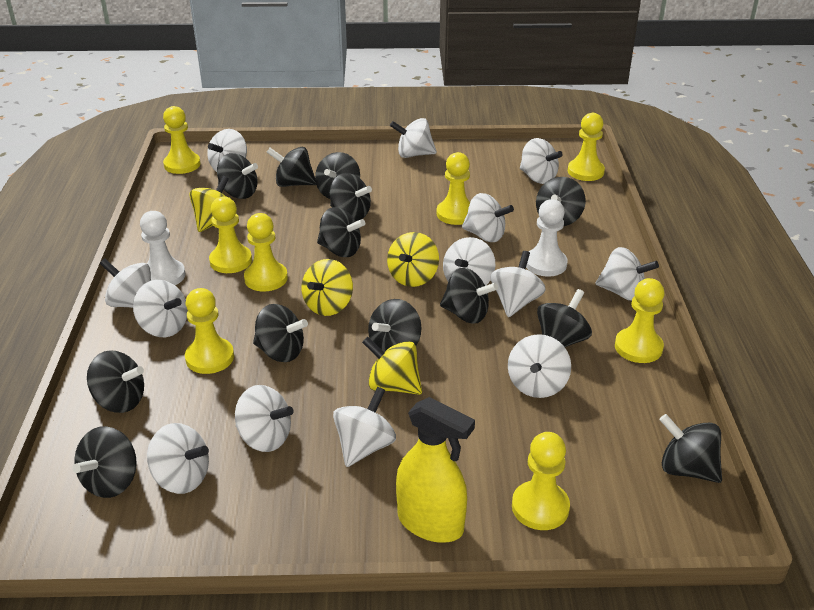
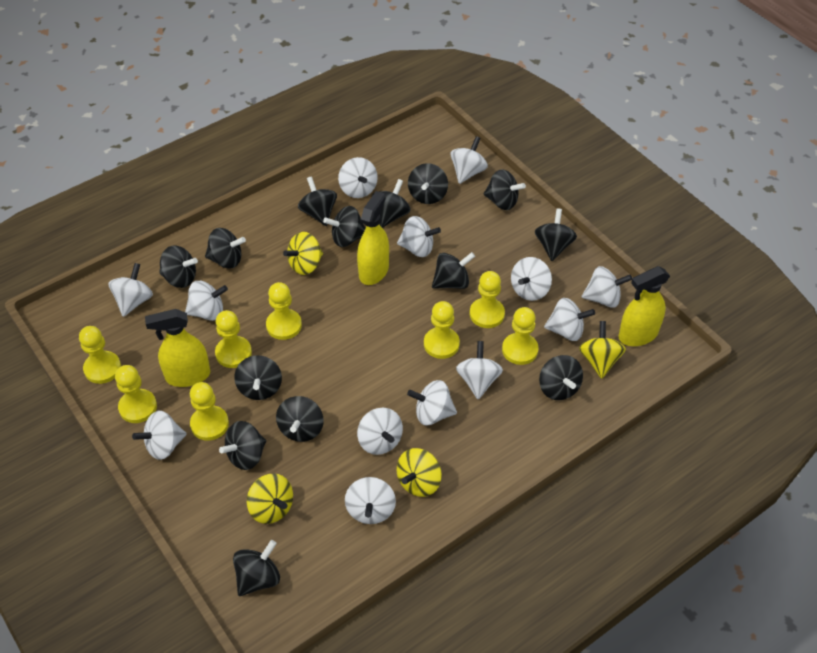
black spinning top: [72,426,137,498] [87,350,144,413] [217,153,258,199] [253,304,308,362] [267,147,316,187] [315,152,360,199] [317,207,365,257] [330,173,372,221] [368,299,421,352] [440,268,498,324] [536,177,586,226] [537,289,592,347] [659,414,722,483] = 13 -> [159,245,198,288] [205,228,246,268] [219,421,266,470] [233,540,280,596] [234,355,282,400] [276,396,324,442] [298,176,337,226] [323,206,366,247] [372,179,411,228] [408,163,448,204] [432,252,475,289] [484,169,526,210] [535,208,577,261] [539,355,583,400] = 14
white pawn: [140,211,185,285] [526,199,568,277] = 2 -> none = 0
yellow spray bottle: [396,397,475,543] = 1 -> [145,309,210,387] [357,191,389,285] [619,266,670,346] = 3

